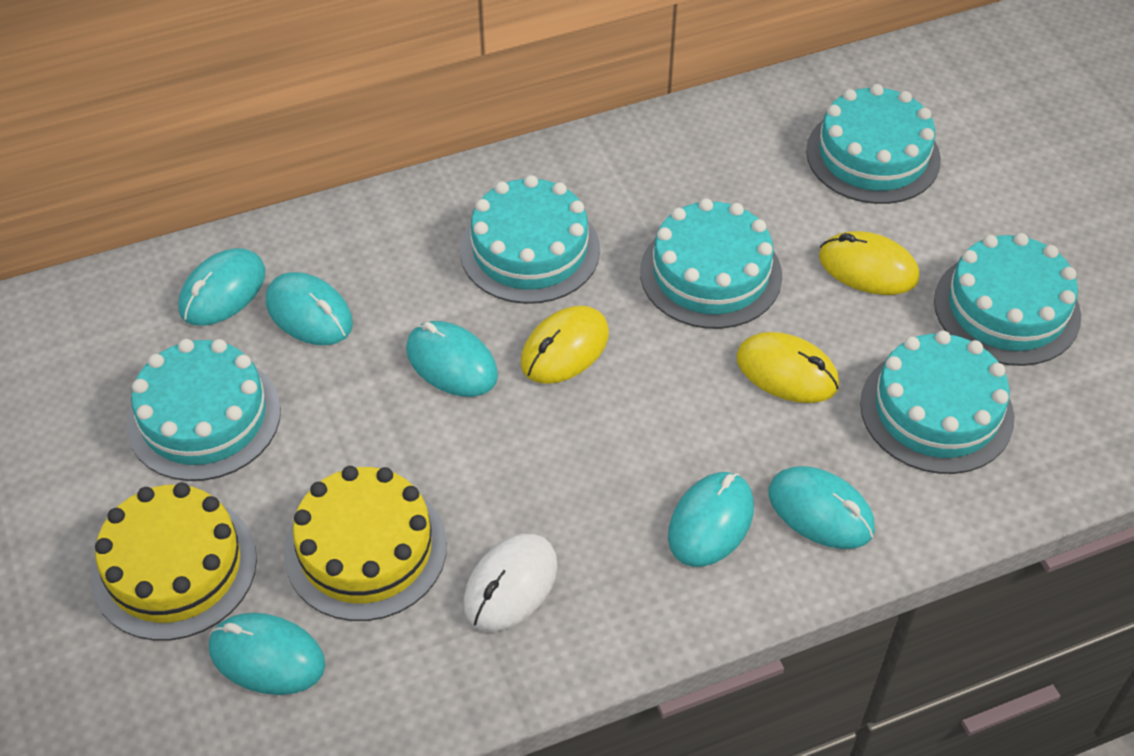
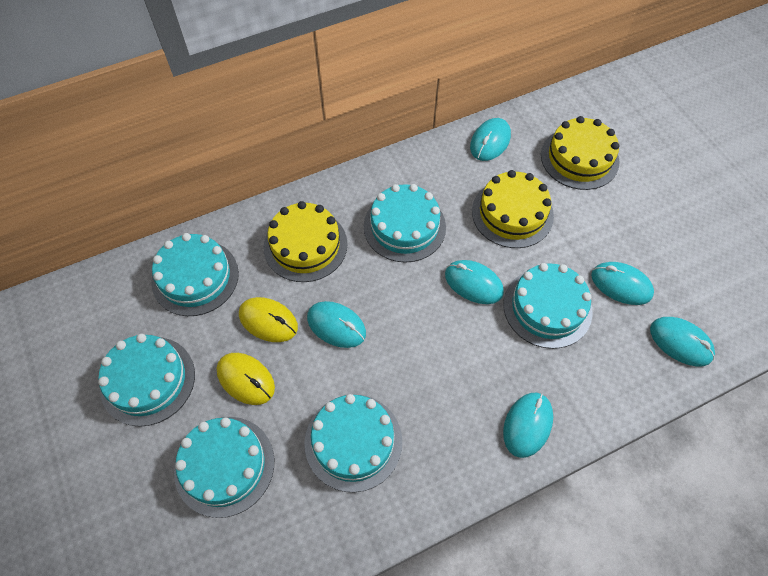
white mouse: [463,534,558,632] = 1 -> none = 0
yellow cake: [91,482,257,641] [284,466,447,621] = 2 -> [263,201,348,282] [472,170,554,248] [541,116,619,190] = 3
yellow mouse: [521,305,609,384] [736,332,839,403] [819,231,919,295] = 3 -> [216,353,275,405] [239,297,298,342] = 2

